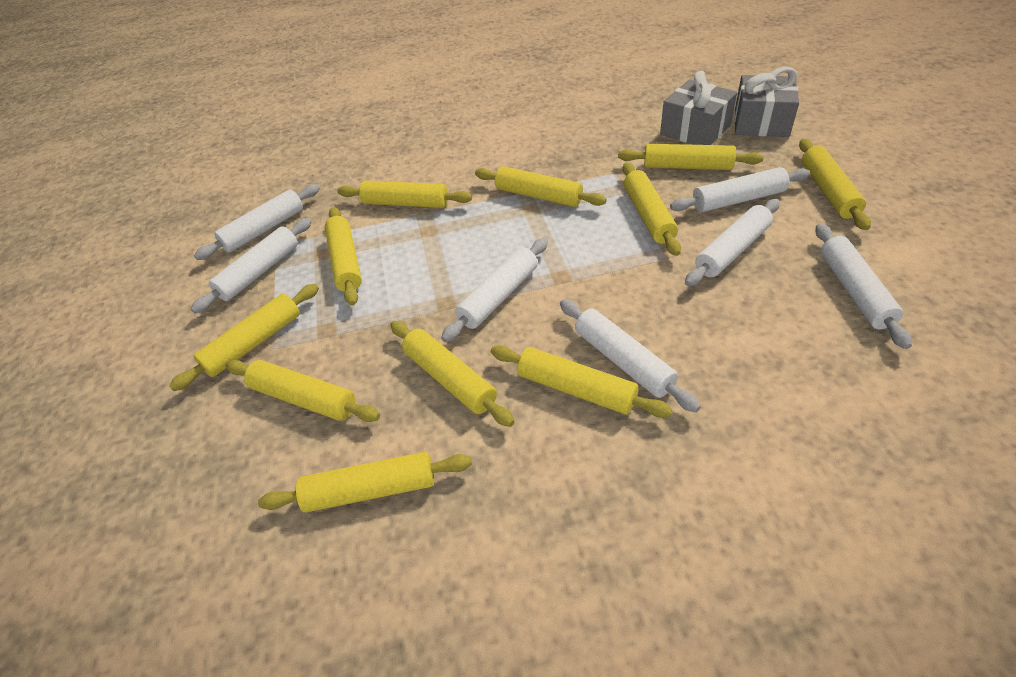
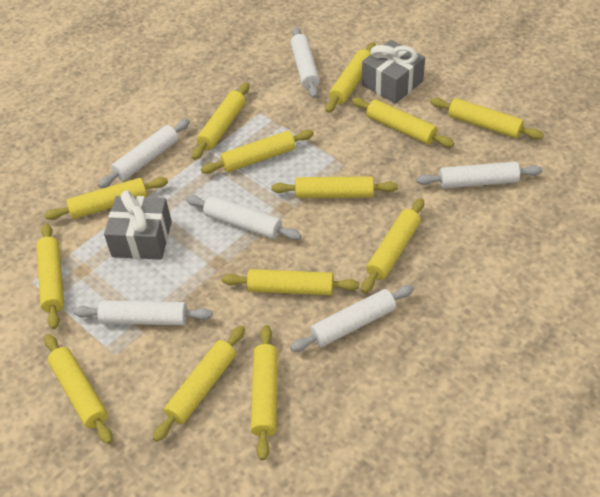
white rolling pin: [191,218,312,313] [194,184,320,260] [441,238,548,342] [560,299,700,412] [670,167,810,212] [685,199,780,286] [815,224,912,349] = 7 -> [73,300,213,325] [98,119,190,188] [186,195,301,240] [290,27,320,98] [290,285,414,352] [416,162,542,189] = 6
yellow rolling pin: [169,284,319,391] [225,360,380,422] [258,452,472,512] [325,207,362,305] [338,180,472,208] [390,321,515,427] [475,166,607,207] [491,345,672,418] [618,144,763,170] [623,163,681,256] [799,139,871,230] = 11 -> [36,223,64,329] [44,177,168,220] [44,334,113,444] [153,326,245,442] [192,83,249,160] [201,130,314,174] [222,269,359,295] [251,325,278,460] [271,176,398,198] [325,42,376,113] [352,97,454,147] [361,198,424,293] [430,98,544,139] = 13

